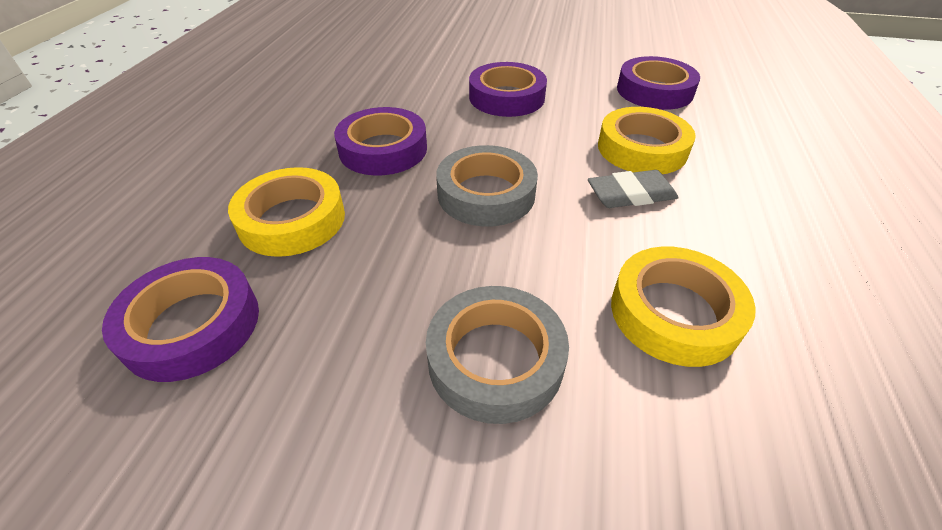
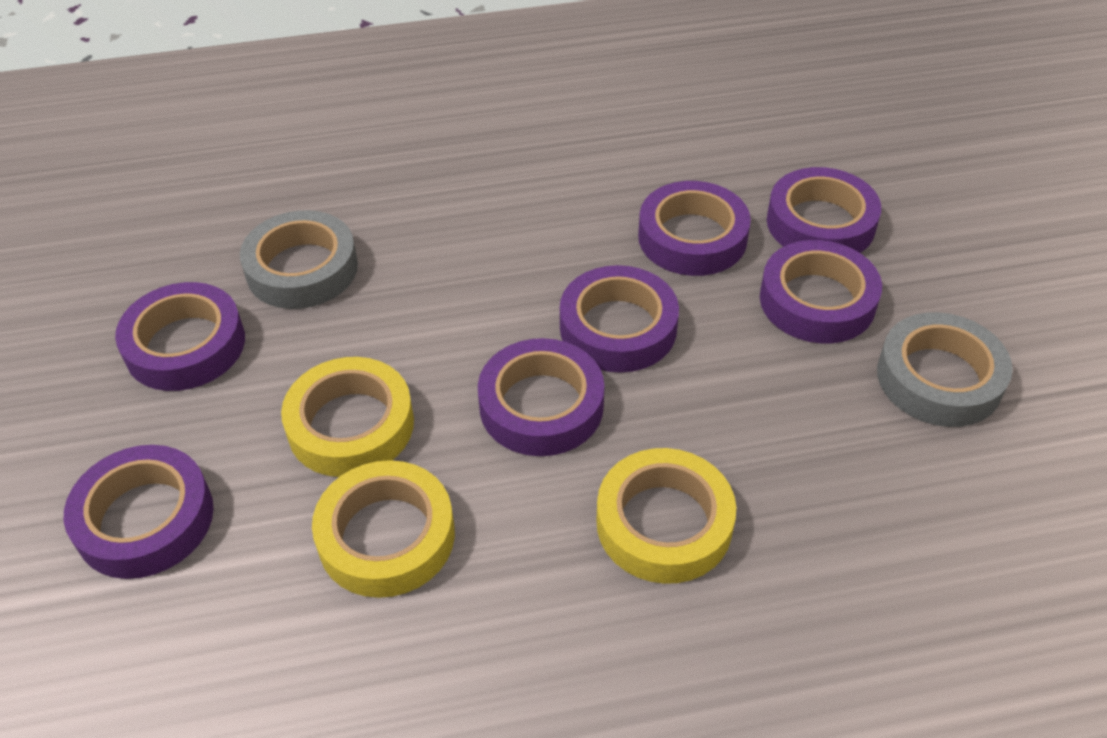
grey eraser: [588,170,679,208] = 1 -> none = 0
purple tape: [102,257,259,382] [334,107,427,176] [469,62,547,117] [617,56,700,110] = 4 -> [64,445,214,579] [115,282,245,391] [478,338,604,456] [560,265,679,373] [638,181,751,276] [760,240,882,343] [767,167,881,253] = 7

